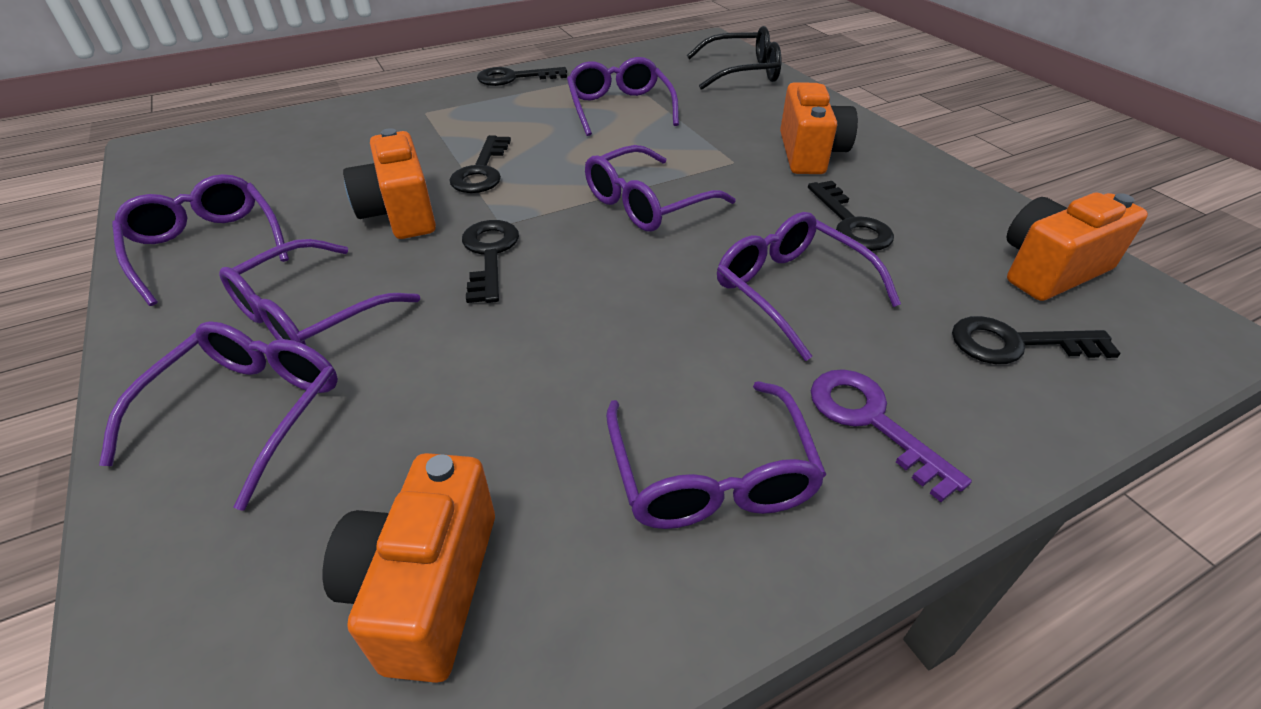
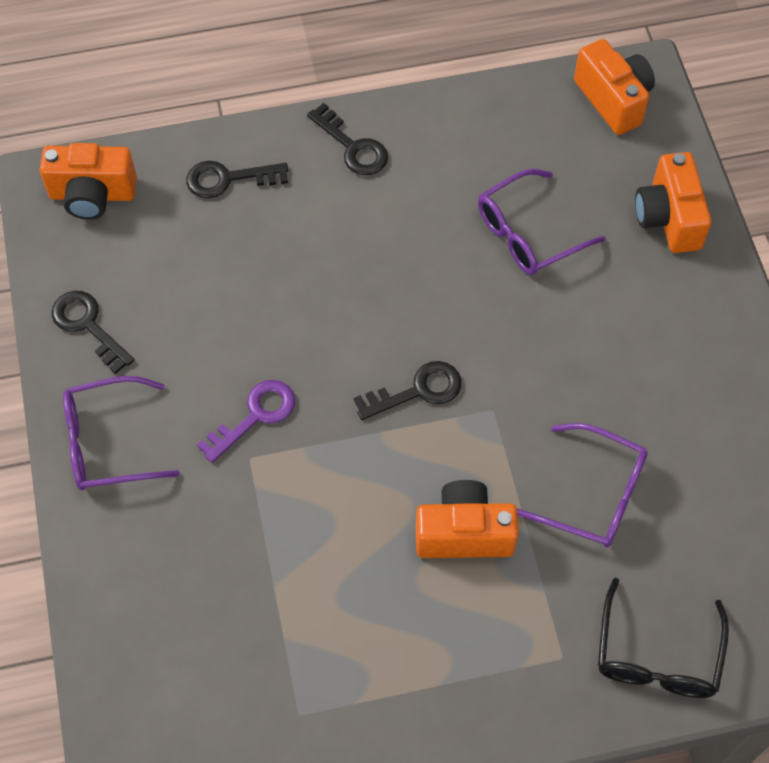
black key: [449,135,511,193] [462,220,519,303] [477,67,567,86] [808,181,894,251] [952,316,1121,364] = 5 -> [52,291,134,374] [186,161,288,198] [307,103,388,175] [354,361,462,420] = 4
purple glasses: [99,321,338,511] [112,174,289,306] [219,239,420,345] [567,57,679,136] [585,145,736,232] [606,381,827,529] [717,212,901,361] = 7 -> [63,376,180,491] [478,169,606,275] [517,423,648,547] = 3

